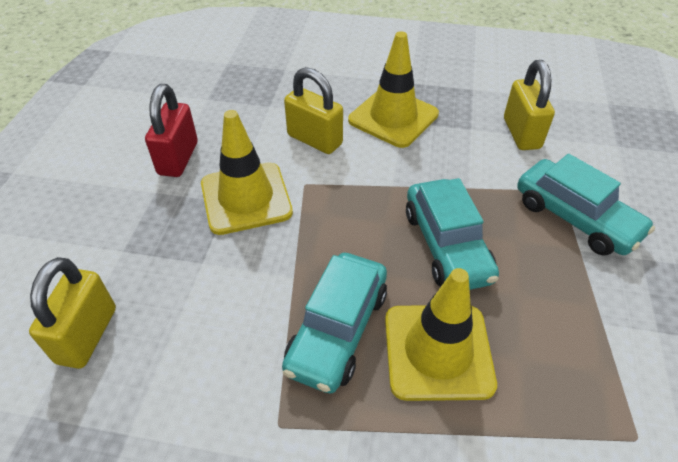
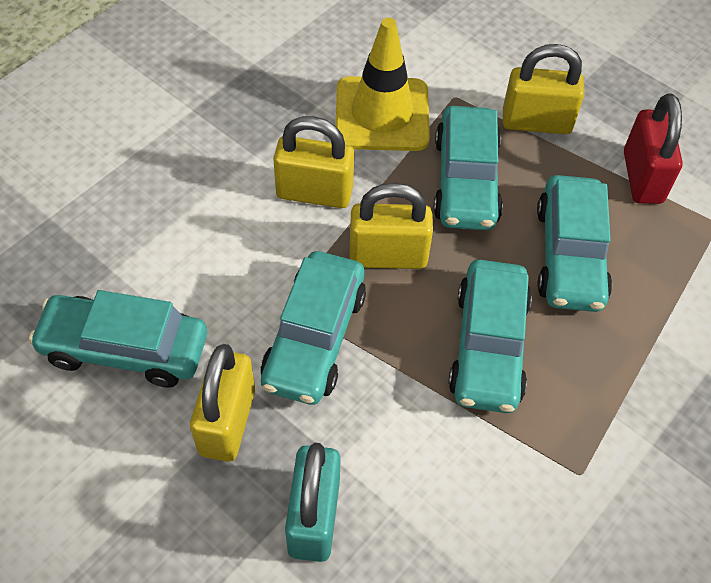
turquoise car: [282,253,387,393] [406,178,499,290] [518,154,655,256] = 3 -> [29,290,207,388] [261,251,366,405] [433,106,503,230] [448,260,532,413] [537,175,612,312] = 5
turquoise padlock: none = 0 -> [285,443,341,562] = 1
yellow padlock: [29,257,116,369] [284,67,343,154] [504,60,555,150] = 3 -> [190,344,255,462] [273,116,354,208] [350,183,433,269] [503,44,585,134] = 4
yellow traffic cone: [201,110,293,235] [348,31,439,148] [385,268,497,401] = 3 -> [335,18,430,151] = 1

